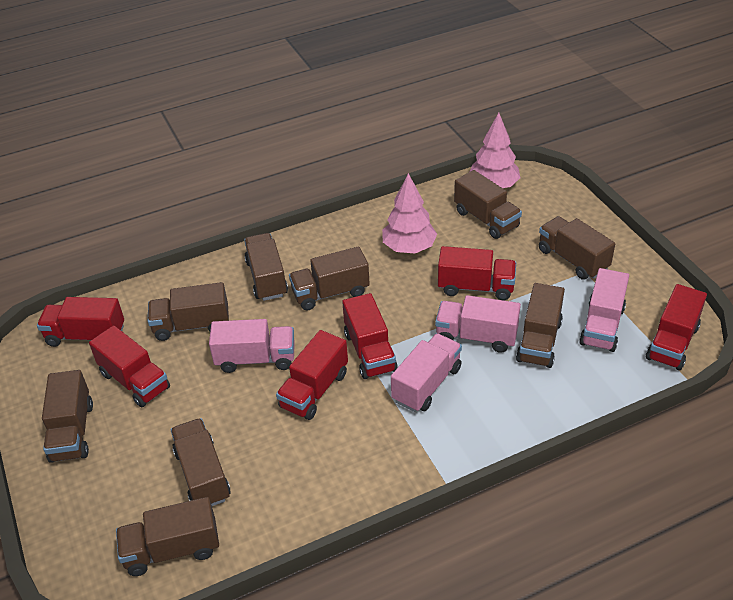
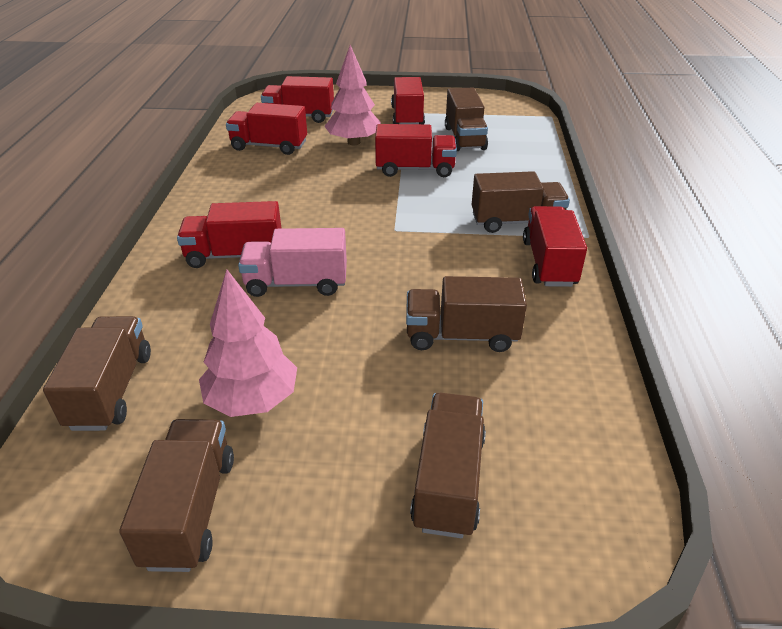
brown truck: [42,370,93,463] [116,497,219,576] [148,282,229,341] [171,418,231,506] [244,233,288,301] [289,247,370,310] [454,170,522,239] [516,283,565,368] [539,216,615,280] = 9 -> [43,316,151,431] [119,419,234,572] [406,276,527,352] [410,393,486,538] [445,88,488,151] [472,171,570,233] = 6
pink truck: [209,319,295,373] [391,333,462,412] [435,295,521,353] [579,268,629,352] = 4 -> [238,228,347,297] = 1

